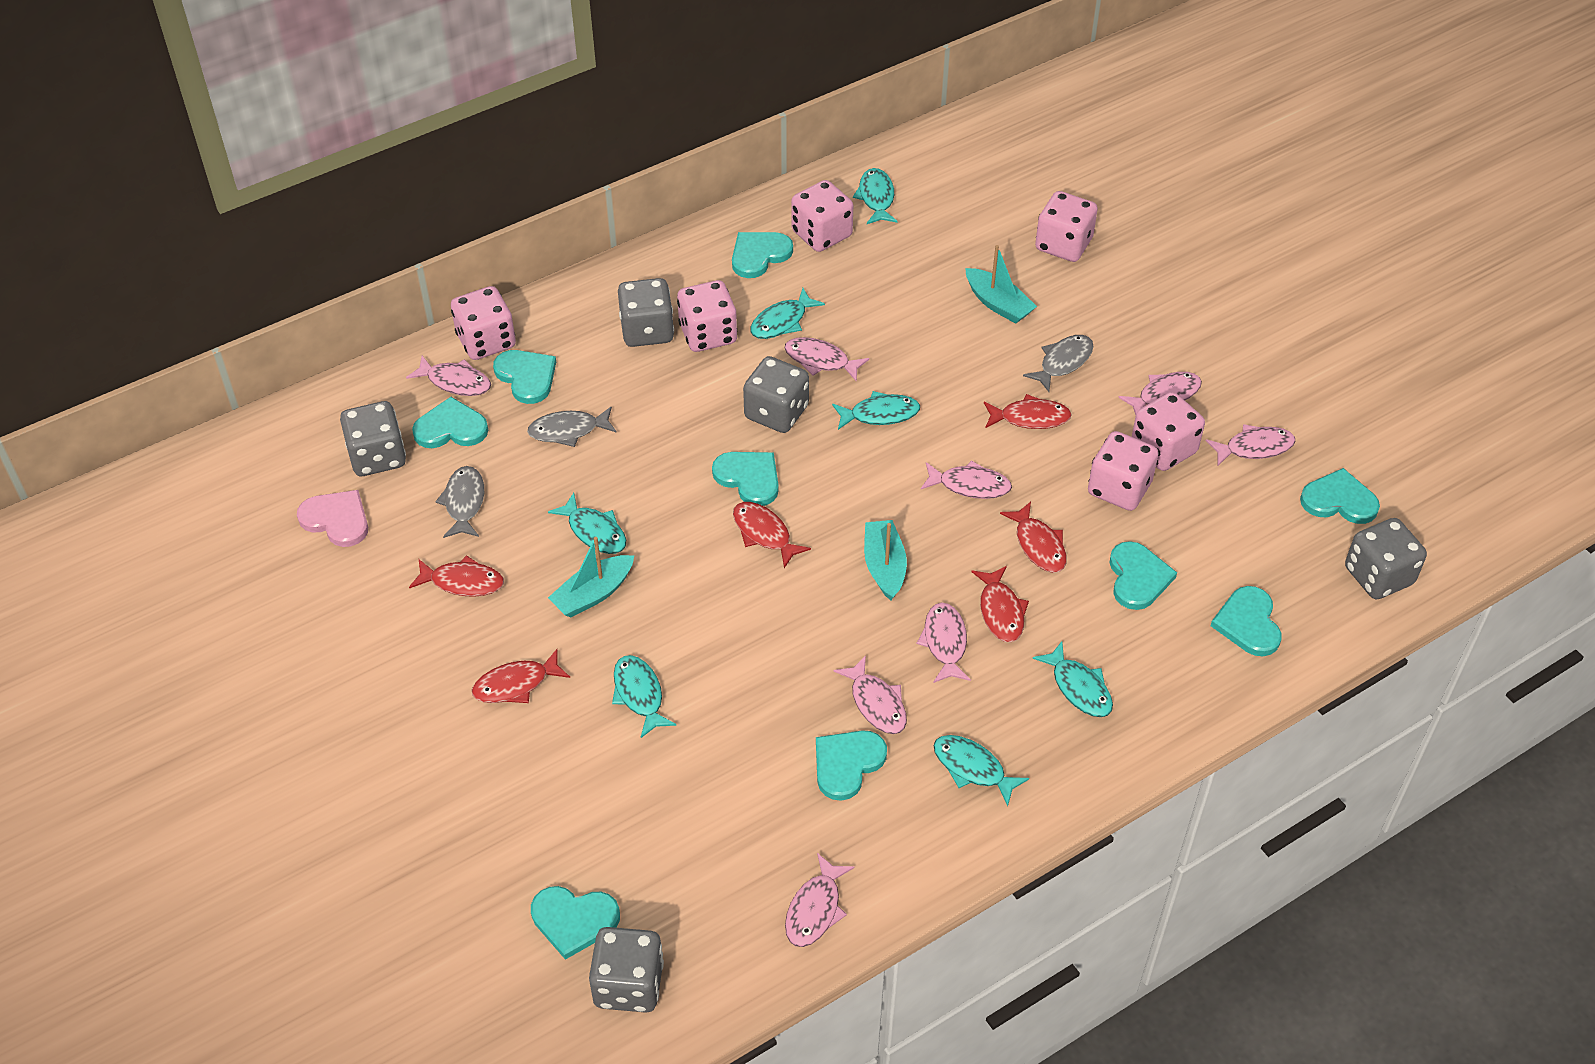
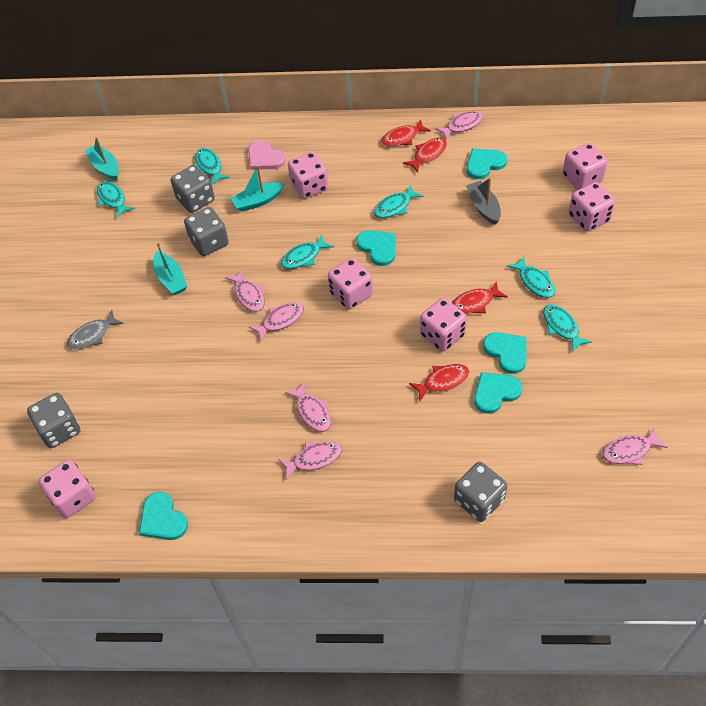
grey boat: none = 0 -> [466,178,501,225] = 1
grey dice: [340,401,406,476] [589,927,664,1013] [618,278,674,347] [743,356,809,433] [1345,518,1427,599] = 5 -> [27,393,80,448] [171,165,215,213] [184,207,229,256] [454,462,507,522] = 4
grey fish: [435,466,484,538] [527,407,617,447] [1023,335,1093,392] = 3 -> [67,310,124,349] = 1
pink fish: [406,356,491,396] [785,337,869,382] [785,853,854,947] [834,655,907,734] [917,603,971,683] [921,460,1012,499] [1118,372,1202,415] [1206,424,1295,466] = 8 -> [225,269,265,312] [249,302,304,342] [278,441,342,480] [285,382,331,432] [435,111,483,140] [603,427,668,465] = 6
red fish: [409,555,504,597] [472,649,570,703] [733,502,811,568] [972,566,1029,642] [984,394,1072,429] [1000,502,1067,573] = 6 -> [381,119,431,147] [403,138,447,173] [409,364,469,401] [452,282,508,314] = 4
turquoise fish: [548,493,626,554] [612,655,676,738] [750,288,825,339] [832,391,920,430] [853,168,898,224] [933,735,1029,806] [1033,641,1113,717] = 7 -> [97,181,135,218] [195,148,230,185] [281,234,334,269] [374,185,424,218] [507,256,555,298] [543,304,592,352] = 6
turquoise heart: [412,397,488,448] [493,350,556,404] [531,886,620,960] [712,452,779,506] [732,232,793,278] [816,730,887,801] [1109,541,1177,610] [1211,586,1282,656] [1300,468,1380,524] = 9 -> [139,492,188,540] [357,230,396,266] [467,148,507,179] [474,372,523,414] [483,332,527,374] = 5

